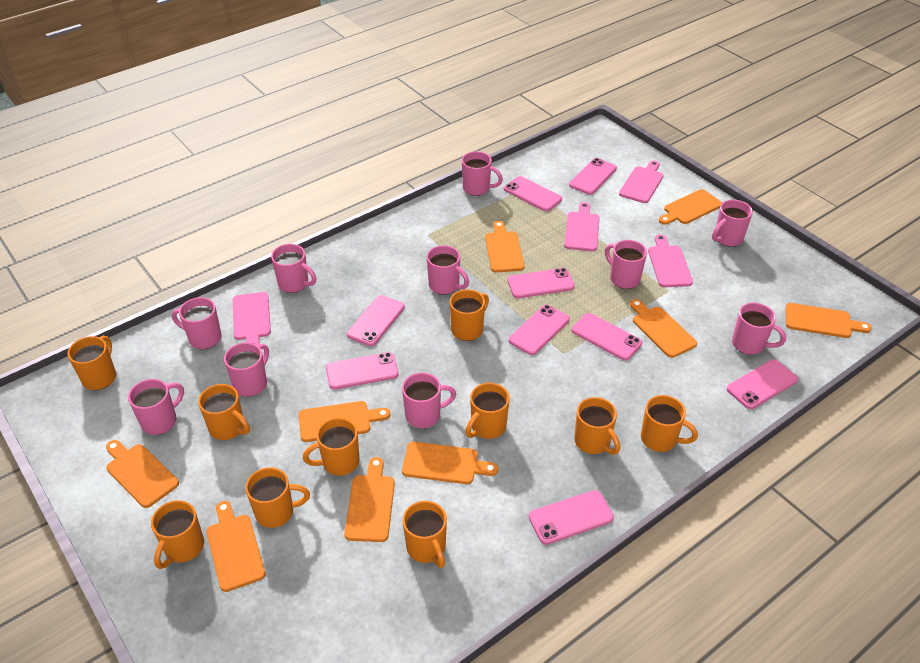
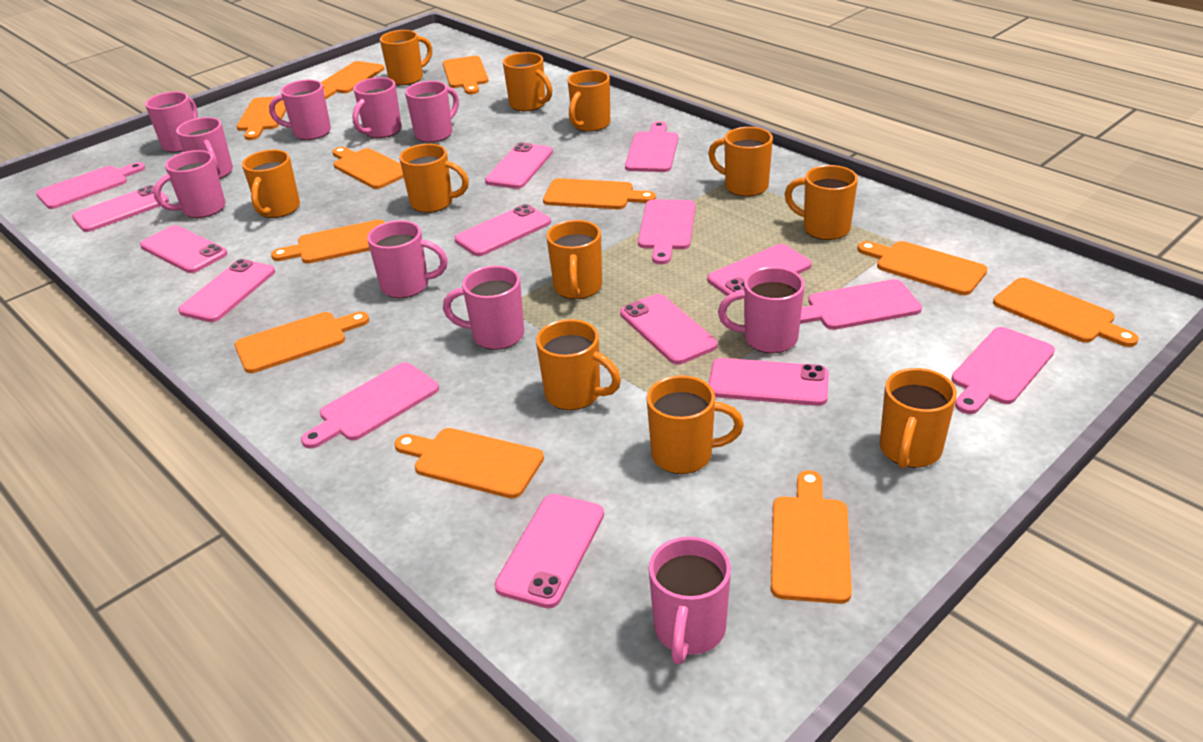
orange cutting board: [106,440,179,508] [206,501,266,592] [299,401,390,442] [344,457,395,542] [402,442,498,484] [485,221,525,273] [630,299,697,358] [659,189,722,225] [786,303,872,338] = 9 -> [235,312,369,373] [236,96,286,140] [271,220,385,264] [321,61,385,99] [332,147,404,189] [394,428,544,499] [443,56,489,94] [543,178,656,209] [771,470,852,604] [858,241,988,295] [993,278,1139,347] = 11
orange mug: [68,336,116,390] [151,500,204,569] [198,384,250,440] [245,467,310,528] [303,418,359,476] [402,501,447,568] [449,289,489,341] [465,383,510,439] [574,397,620,455] [641,395,698,452] = 10 -> [242,150,300,218] [380,30,432,85] [399,144,469,213] [503,52,552,111] [536,319,621,410] [546,220,602,299] [567,70,610,132] [647,375,744,474] [708,127,773,197] [785,165,858,240] [880,368,957,468] = 11
pink cutting board: [233,292,271,345] [564,202,600,252] [619,161,664,203] [648,234,693,287] = 4 -> [36,162,145,209] [301,362,439,449] [625,121,678,172] [638,199,695,265] [800,279,922,330] [952,327,1055,414] = 6

